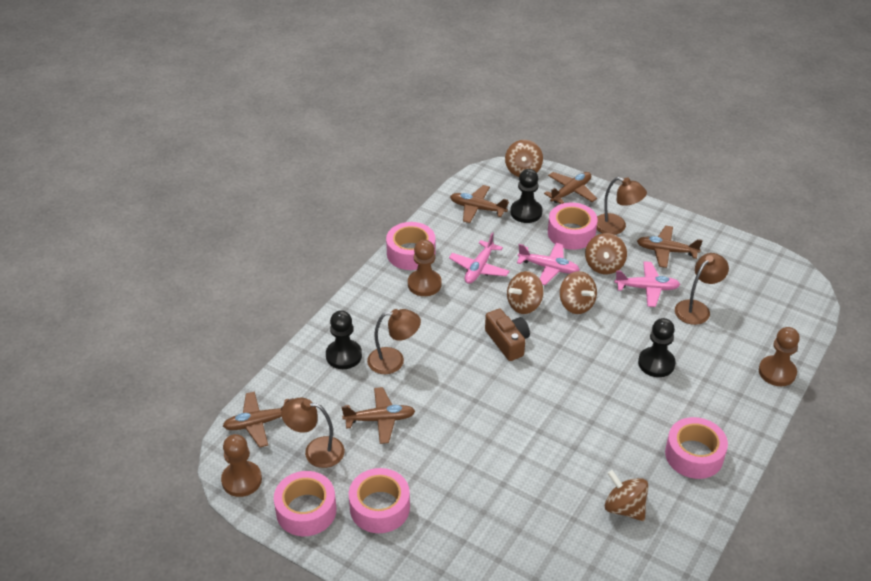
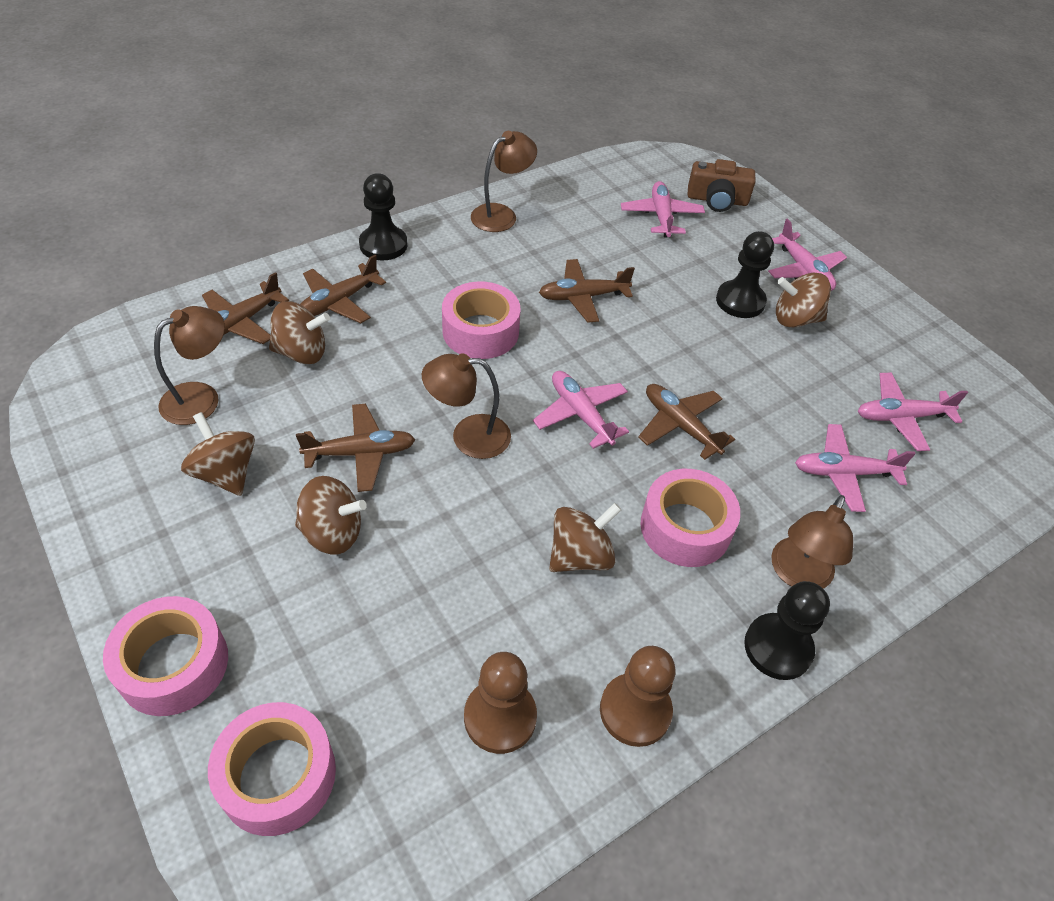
brown pawn: [221,434,262,497] [408,240,442,296] [759,327,800,386] = 3 -> [464,652,537,754] [600,646,675,747] = 2
pink plane: [449,232,510,284] [517,243,580,285] [614,261,681,307] = 3 -> [533,371,629,449] [621,181,705,238] [768,219,847,291] [795,424,916,512] [858,372,968,451] = 5
pink tape: [274,471,336,536] [349,468,410,533] [386,222,435,270] [548,202,598,250] [665,417,728,479] = 5 -> [103,596,228,716] [208,702,336,836] [442,281,520,359] [640,469,740,567] = 4

